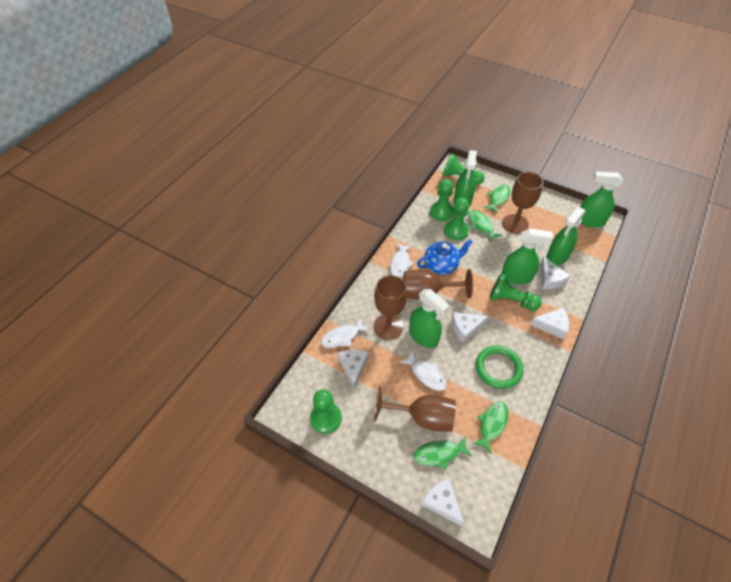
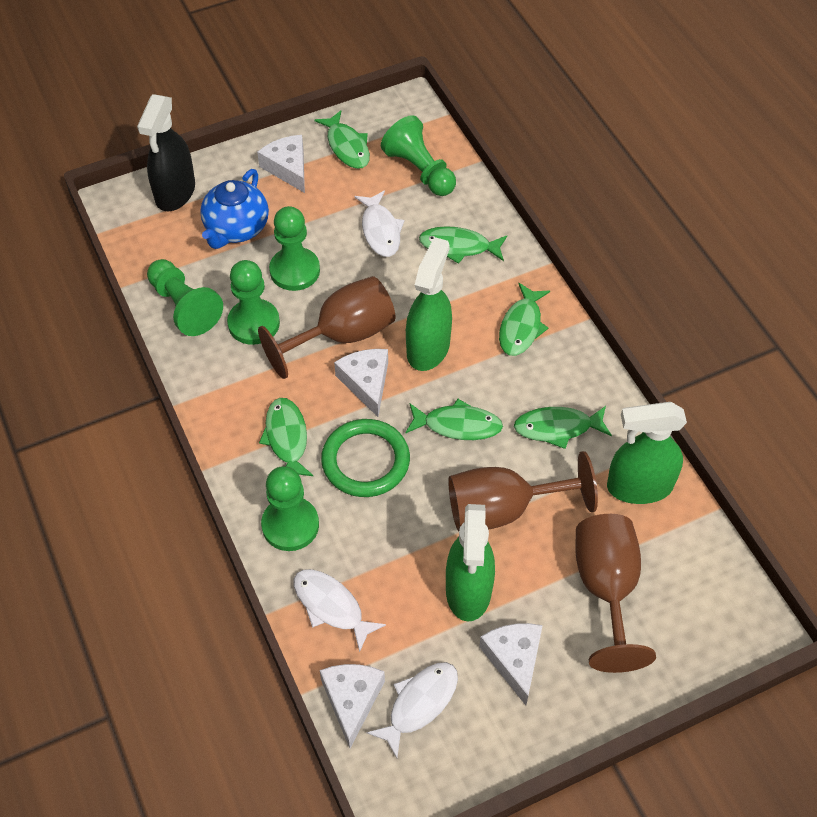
black spray bottle: none = 0 -> [137,94,195,211] = 1
brown goblet: [374,275,407,340] [374,386,456,432] [403,269,473,299] [502,172,543,234] = 4 -> [258,276,395,379] [448,451,598,531] [575,514,656,673] = 3
green fish: [414,436,472,469] [468,210,502,242] [472,401,509,454] [484,184,510,214] = 4 -> [259,398,313,476] [314,110,370,169] [405,399,503,440] [419,226,507,264] [499,283,550,356] [514,406,612,449] = 6
green spray bottle: [409,289,450,348] [454,150,477,206] [501,228,553,285] [547,206,586,266] [581,172,623,227] = 5 -> [406,237,452,371] [446,504,495,622] [607,402,687,504] = 3
white cheese: [338,349,368,388] [422,478,464,526] [452,312,489,343] [530,308,569,339] [540,256,570,289] = 5 -> [257,135,305,193] [320,664,385,748] [334,349,388,417] [479,623,543,705] = 4

